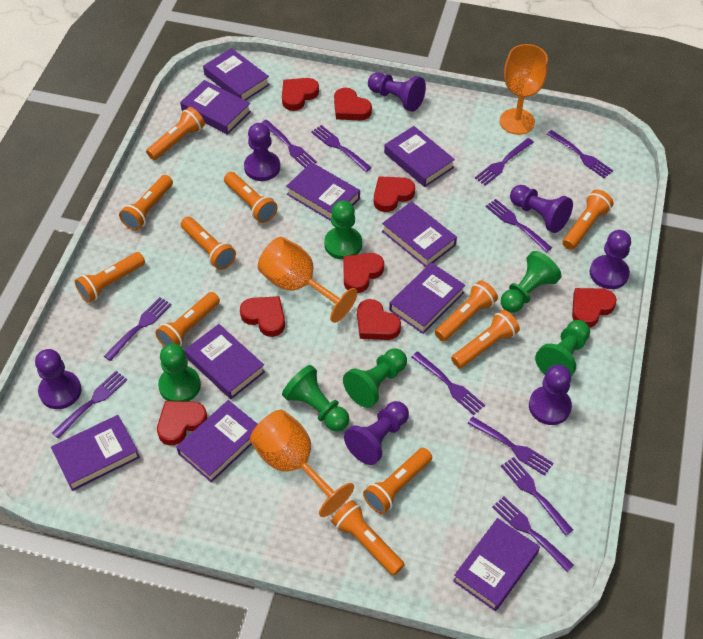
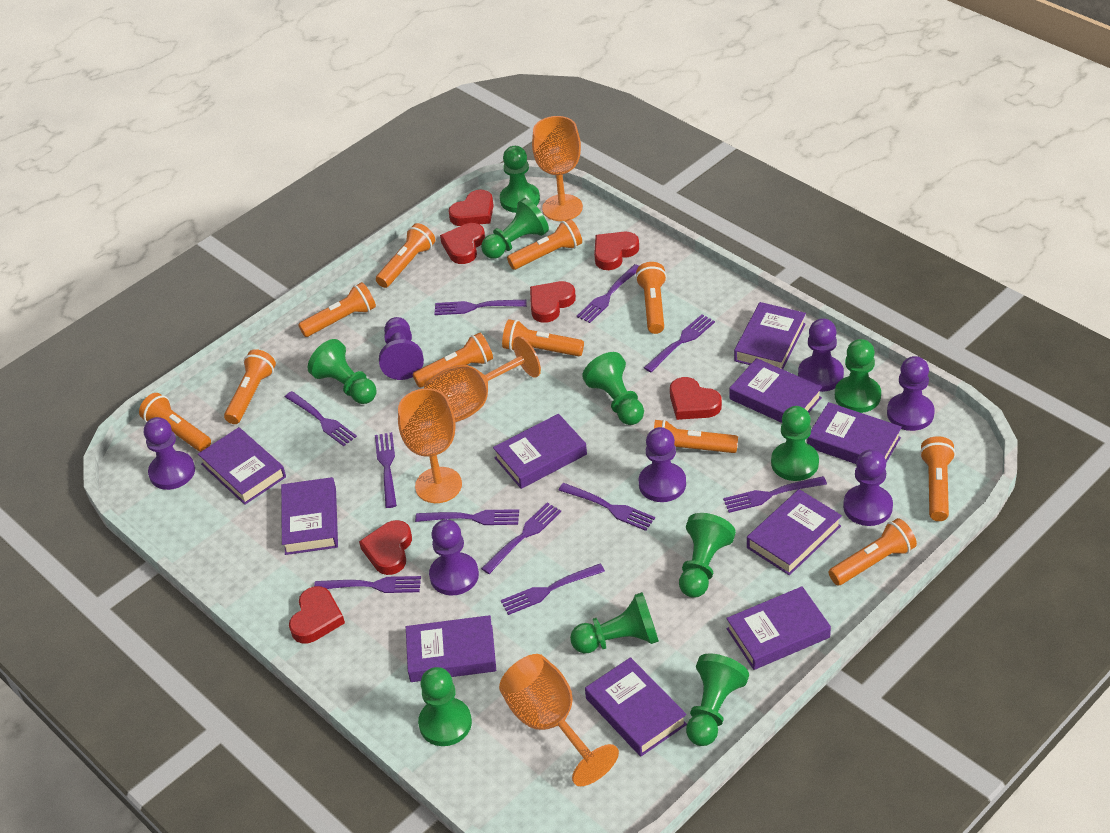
green pawn: [158,343,201,402] [282,365,349,432] [324,200,362,260] [343,348,407,408] [501,251,562,313] [535,320,590,376] = 6 -> [308,339,377,404] [418,667,472,746] [481,198,549,259] [500,146,540,213] [570,592,659,653] [582,352,644,425] [679,513,736,597] [686,654,749,746] [771,406,819,481] [835,339,881,413] = 10
orange goblet: [250,410,354,517] [258,237,357,323] [500,44,548,135] = 3 -> [398,388,462,503] [424,336,541,422] [499,654,619,786] [532,116,583,221] = 4
red heart: [157,401,207,445] [240,296,285,337] [282,78,319,111] [334,88,372,120] [343,253,384,293] [357,299,401,340] [374,176,415,212] [572,288,617,328] = 8 -> [289,586,345,643] [359,520,412,575] [440,223,485,264] [448,190,493,226] [530,281,576,323] [594,232,639,270] [670,377,722,420] = 7

